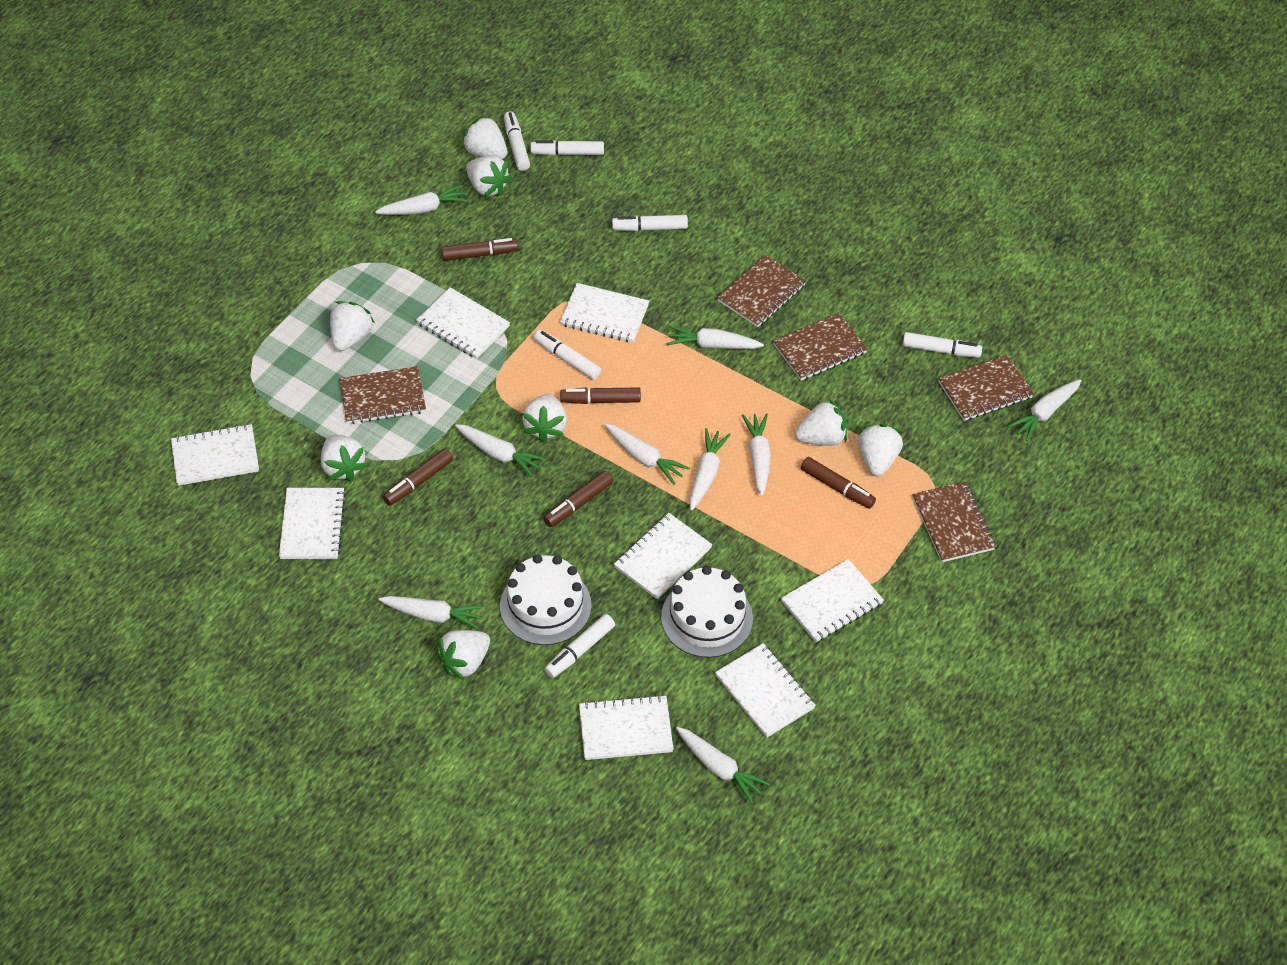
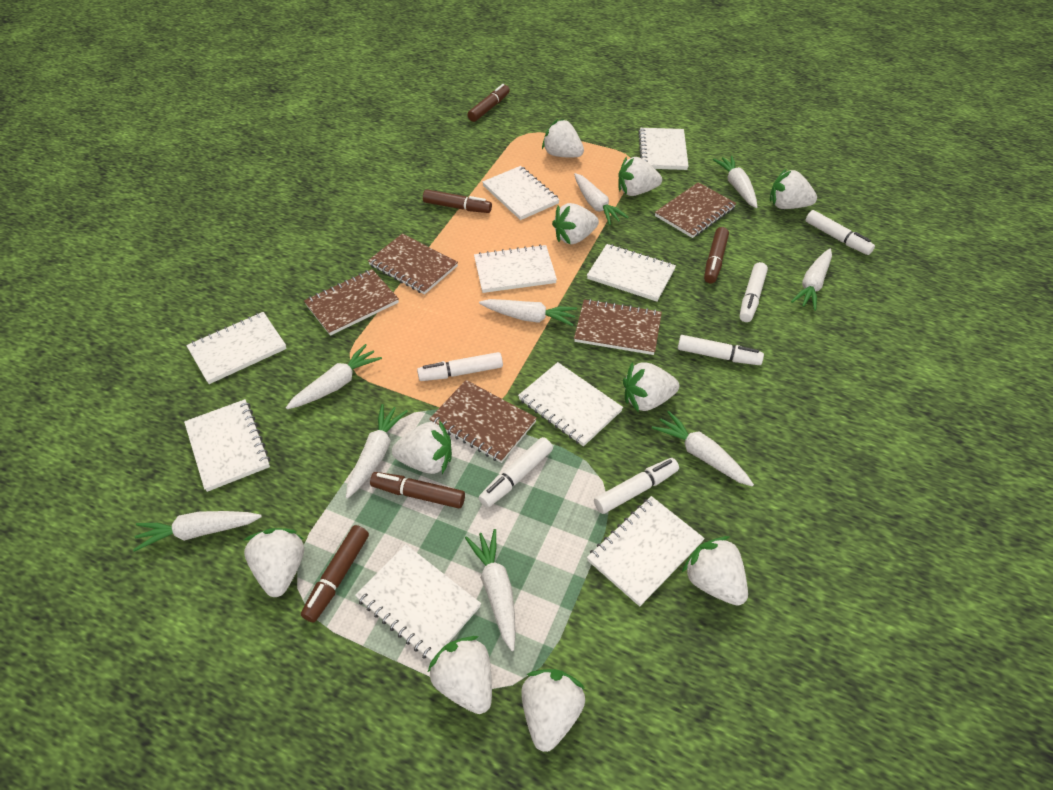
white cake: [500,554,591,645] [661,566,753,658] = 2 -> none = 0
white notebook: [171,424,259,486] [279,488,346,559] [416,287,510,359] [560,283,649,343] [579,695,674,760] [614,513,713,599] [715,643,816,738] [781,559,884,642] = 8 -> [184,399,270,492] [186,312,287,384] [355,544,481,661] [474,245,557,293] [482,166,560,220] [518,362,623,446] [587,244,676,302] [587,496,705,607] [639,128,689,170] = 9
white strawberry: [321,435,368,482] [330,301,375,351] [436,630,490,680] [462,115,508,159] [466,156,512,197] [522,394,567,443] [795,399,847,446] [858,424,903,476] = 8 -> [244,528,304,597] [392,420,452,474] [428,636,492,714] [521,669,585,752] [542,119,584,157] [552,203,599,244] [618,157,662,196] [623,362,679,412] [682,536,748,606] [770,169,817,209] = 10

